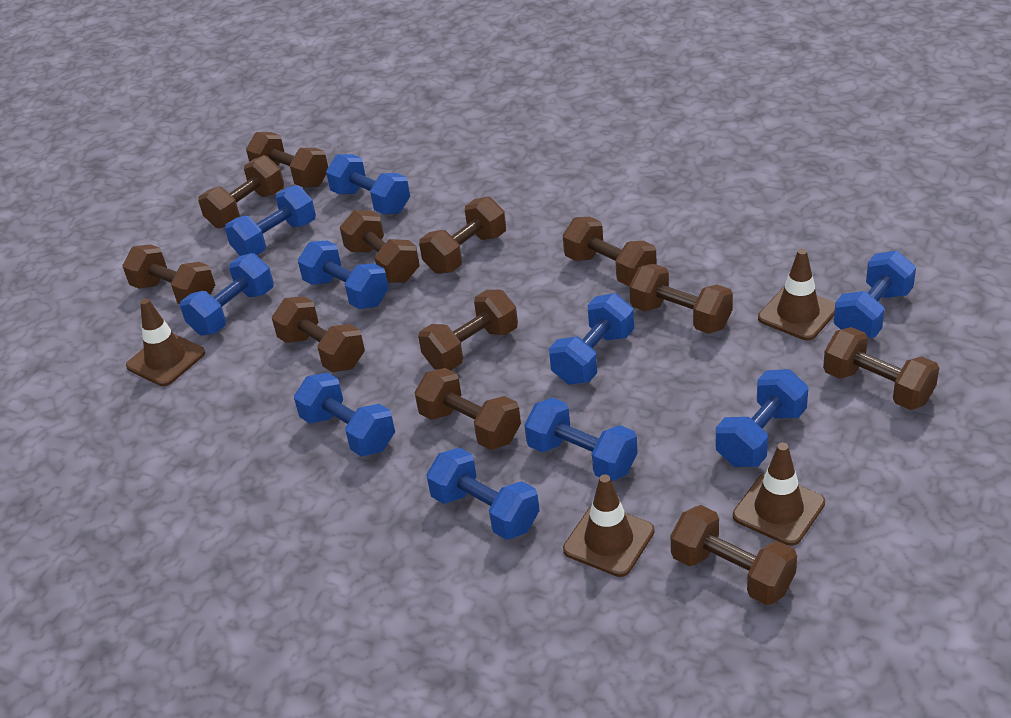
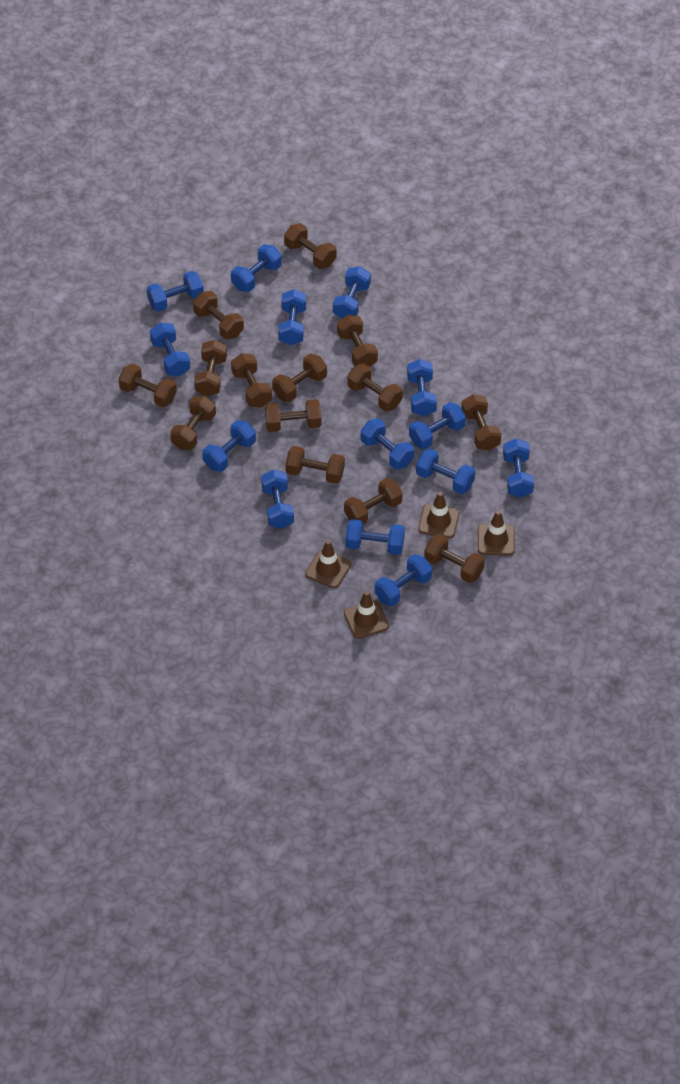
blue dumbbell: [180,253,274,336] [225,185,316,256] [294,373,395,457] [298,241,389,309] [326,154,410,214] [426,448,540,540] [524,398,637,481] [549,293,634,384] [716,369,808,467] [834,250,916,338] = 10 -> [147,271,204,312] [150,323,190,376] [203,420,256,472] [231,244,282,292] [261,470,294,529] [278,289,306,345] [333,266,371,319] [346,519,405,555] [361,418,414,470] [375,554,432,606] [407,359,437,416] [409,402,466,450] [416,448,475,494] [503,439,534,497] = 14
brown dumbbell: [122,244,215,304] [198,155,284,229] [246,132,328,188] [272,296,365,372] [340,210,420,283] [414,368,521,450] [418,290,518,370] [419,196,506,274] [563,217,657,286] [629,264,733,334] [671,505,797,605] [823,327,939,410] = 12 -> [119,363,177,407] [170,396,216,450] [193,291,244,339] [194,340,227,396] [231,353,272,407] [265,399,322,432] [272,354,327,402] [284,223,336,269] [286,446,345,484] [337,315,378,367] [344,478,403,524] [347,363,403,412] [424,534,485,583] [461,394,501,451] = 14

